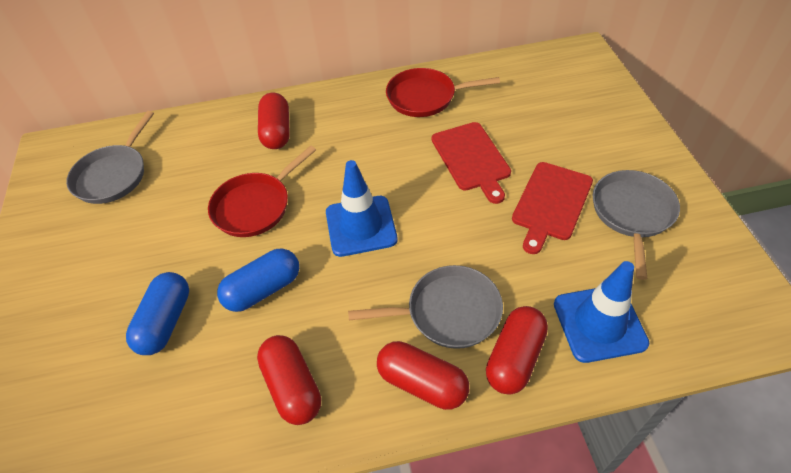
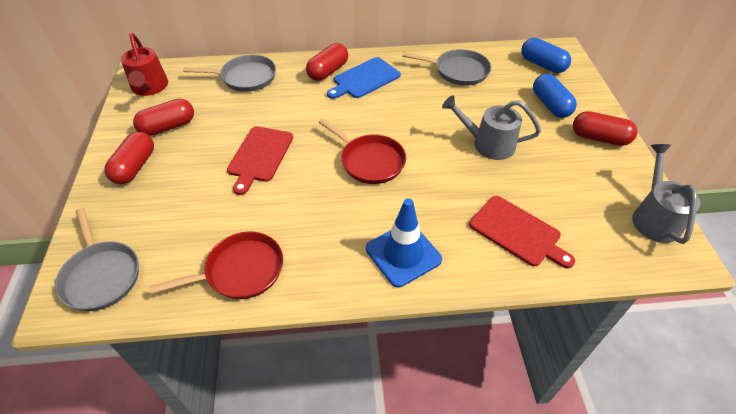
blue cutting board: none = 0 -> [327,57,401,99] = 1
blue traffic cone: [326,160,398,257] [554,261,649,363] = 2 -> [366,198,442,287] = 1
grey watering can: none = 0 -> [442,95,541,160] [632,144,701,244] = 2
red watering can: none = 0 -> [121,33,168,96] = 1

